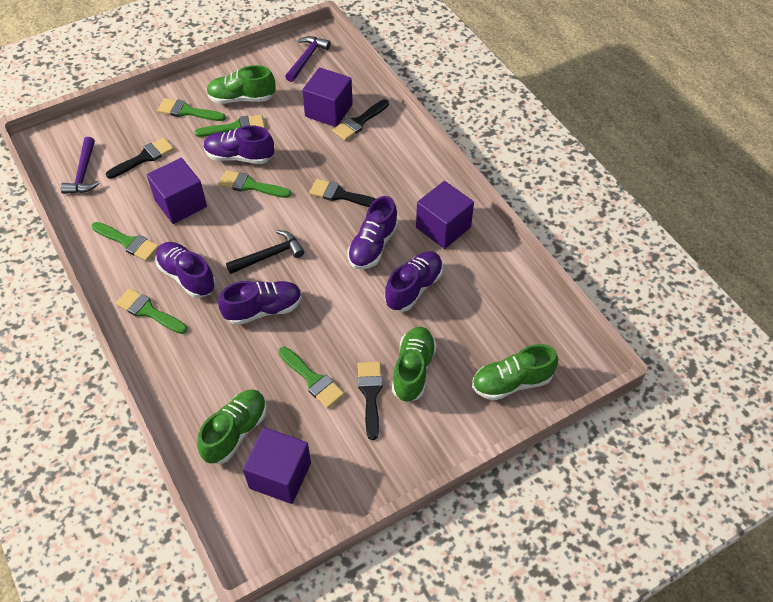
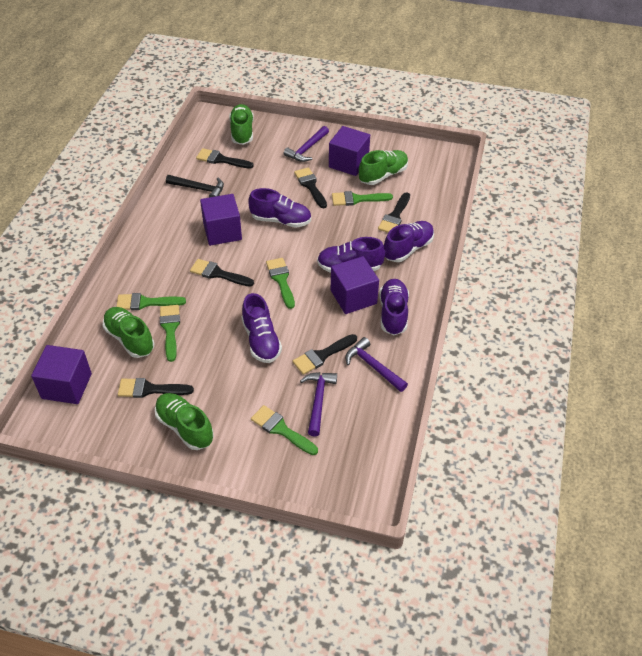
black brush: [106,137,174,179] [309,179,376,207] [333,99,389,141] [358,362,383,440] = 4 -> [118,378,194,398] [190,259,254,287] [196,148,254,168] [293,334,357,375] [294,167,327,208] [378,192,410,233] = 6
green brush: [92,222,159,261] [116,288,187,334] [157,98,226,121] [194,115,265,137] [219,170,291,198] [279,347,345,408] = 6 -> [116,293,186,310] [160,305,180,362] [251,405,318,455] [266,258,295,309] [332,191,393,206] = 5
purple hammer: [60,137,100,194] [285,36,331,82] = 2 -> [284,126,329,162] [300,372,337,437] [345,337,408,392] = 3

